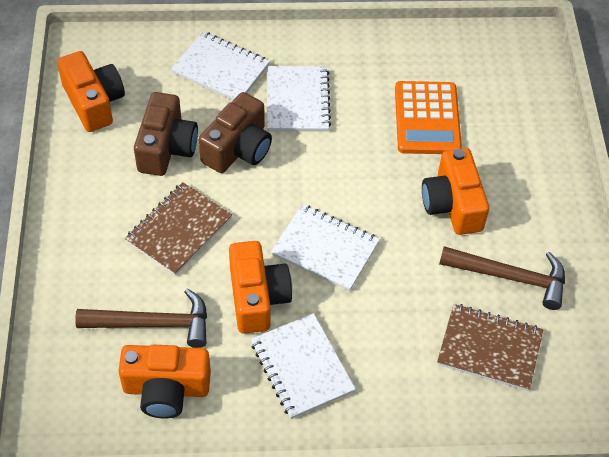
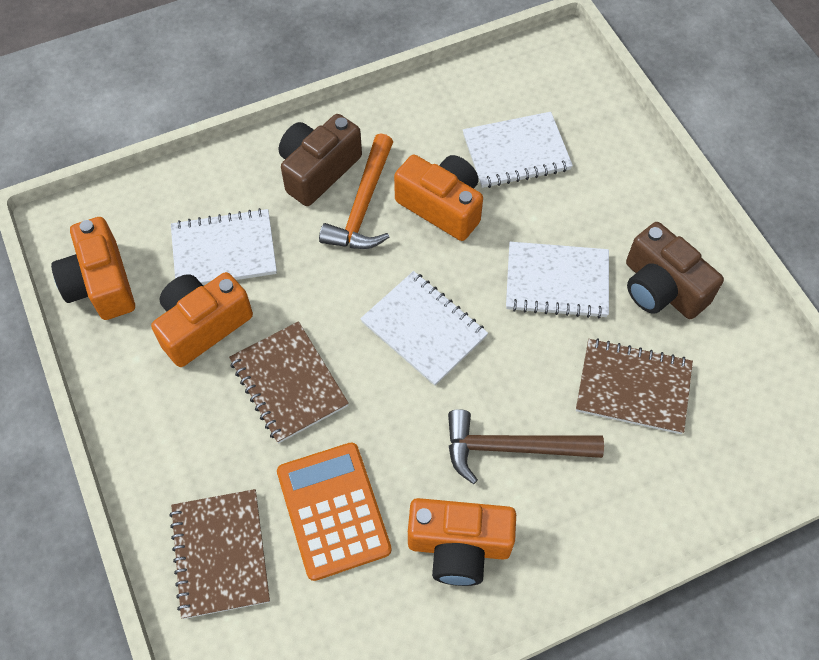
brown hammer: [75,288,207,348] [439,246,565,310] = 2 -> [448,409,604,484] = 1
brown notebook: [125,182,232,276] [437,304,543,391] = 2 -> [169,489,270,619] [229,321,349,444] [576,338,693,434] = 3
orange hammer: none = 0 -> [319,134,393,249] = 1

